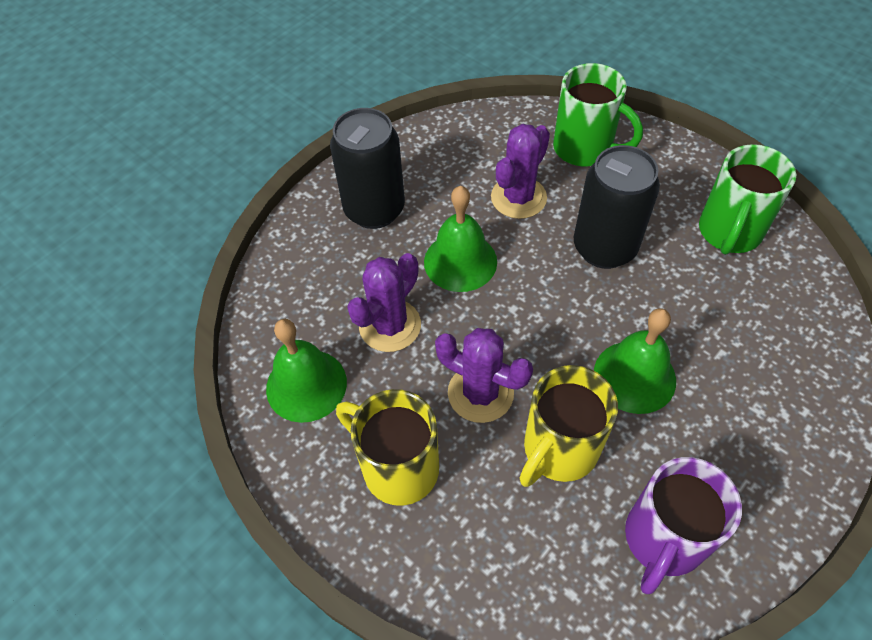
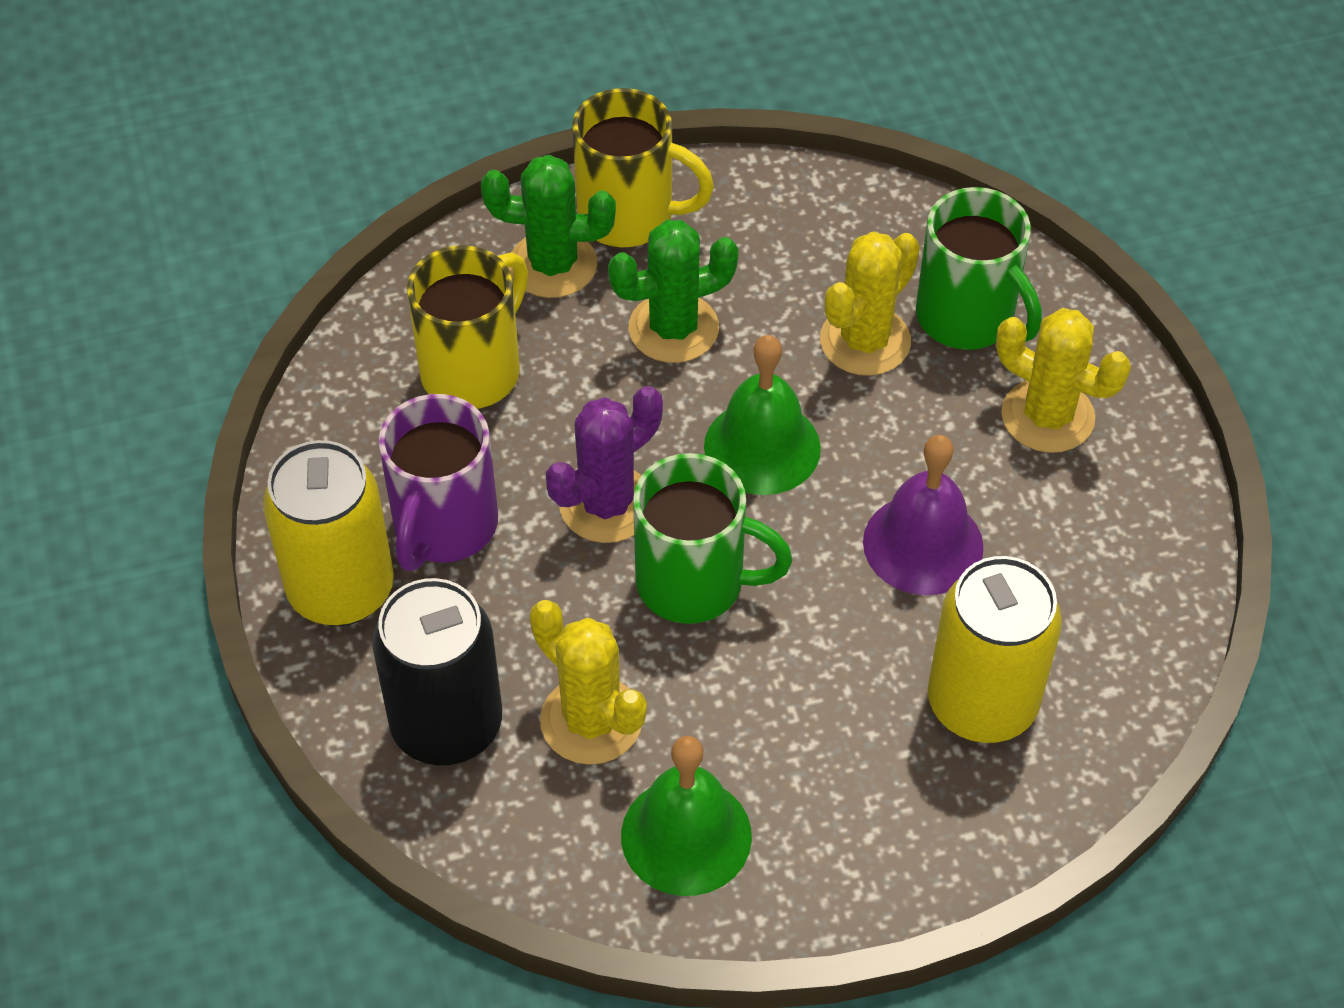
black can: [330,108,405,229] [574,145,660,269] = 2 -> [372,578,502,765] = 1
green bell: [266,319,347,423] [424,186,497,292] [594,308,676,414] = 3 -> [621,736,752,896] [704,335,821,495] = 2
green cactus: none = 0 -> [481,155,616,298] [608,220,739,363] = 2
purple bell: none = 0 -> [863,435,984,595] = 1
purple cactus: [347,253,421,352] [435,328,533,423] [491,124,550,219] = 3 -> [545,386,663,543] = 1
yellow cactus: none = 0 -> [530,600,647,765] [820,231,920,376] [996,308,1131,453] = 3
yellow can: none = 0 -> [263,440,394,626] [928,556,1062,743] = 2

